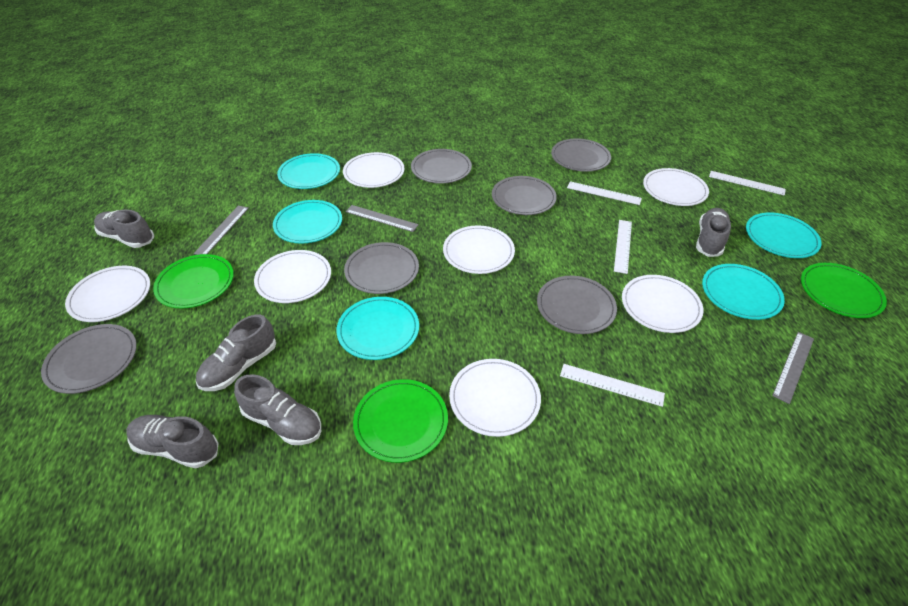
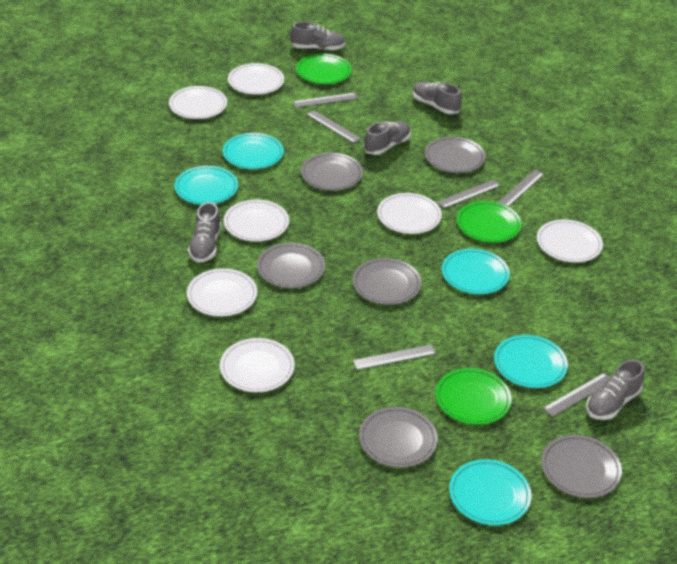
grey ruler: [194,206,249,255] [345,205,419,232] [772,332,814,404] = 3 -> [293,93,358,108] [306,110,361,143] [353,344,436,370] [437,180,500,208] [498,170,544,207] [543,373,610,417] = 6
white ruler: [560,364,665,407] [567,181,642,205] [614,220,632,274] [709,171,786,196] = 4 -> none = 0

